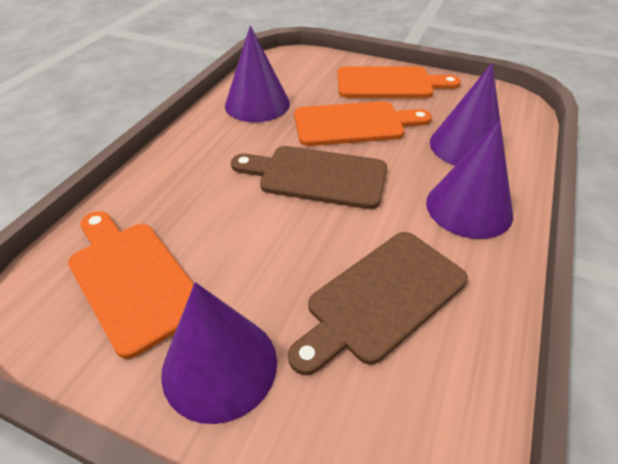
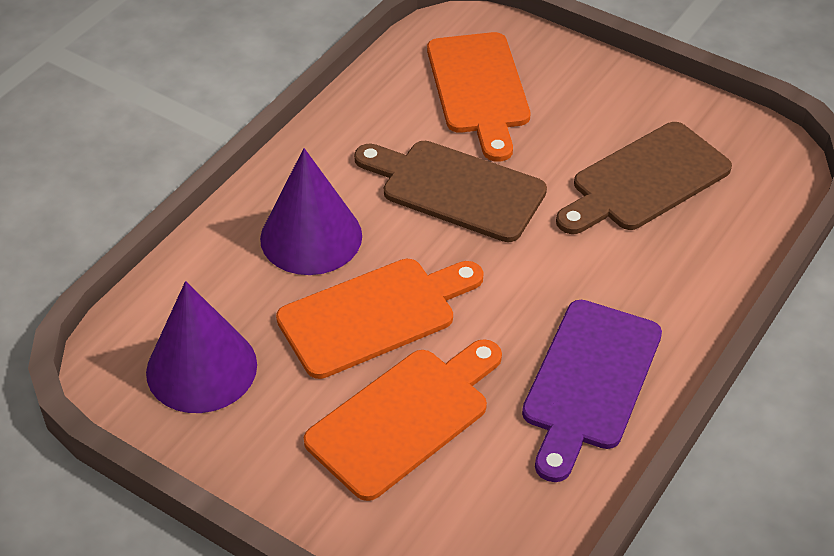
purple cone: [161,282,277,424] [225,25,290,122] [426,120,513,239] [430,63,502,166] = 4 -> [146,281,257,413] [260,148,362,275] = 2
purple cutting board: none = 0 -> [522,300,662,482] = 1

